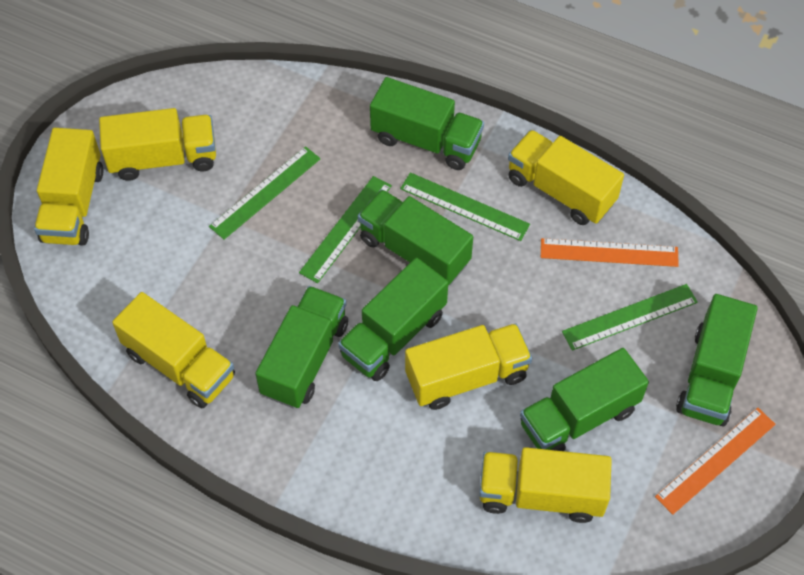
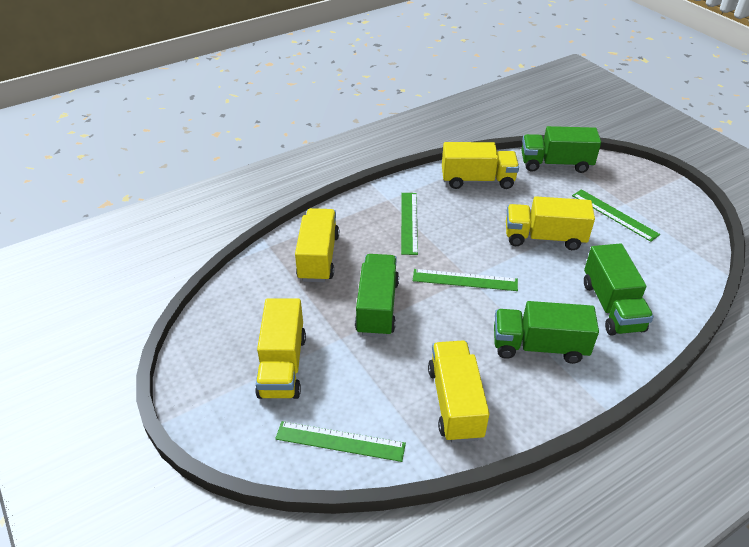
green truck: [255,286,348,408] [338,258,448,381] [358,189,473,286] [370,77,484,170] [520,348,649,451] [676,294,758,426] = 6 -> [355,254,399,337] [494,301,599,364] [521,126,601,173] [584,243,654,336] = 4
orange ruler: [541,238,679,267] [655,408,776,515] = 2 -> none = 0
yellow truck: [34,128,103,245] [99,108,216,181] [112,292,235,408] [405,323,532,410] [479,447,612,523] [508,130,624,225] = 6 -> [255,298,306,399] [295,208,339,282] [428,340,490,443] [442,142,519,189] [506,196,595,250] = 5

